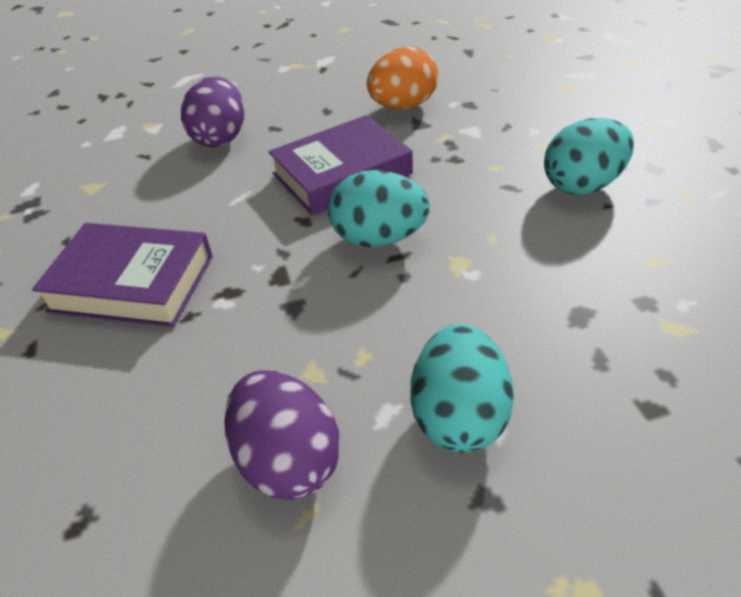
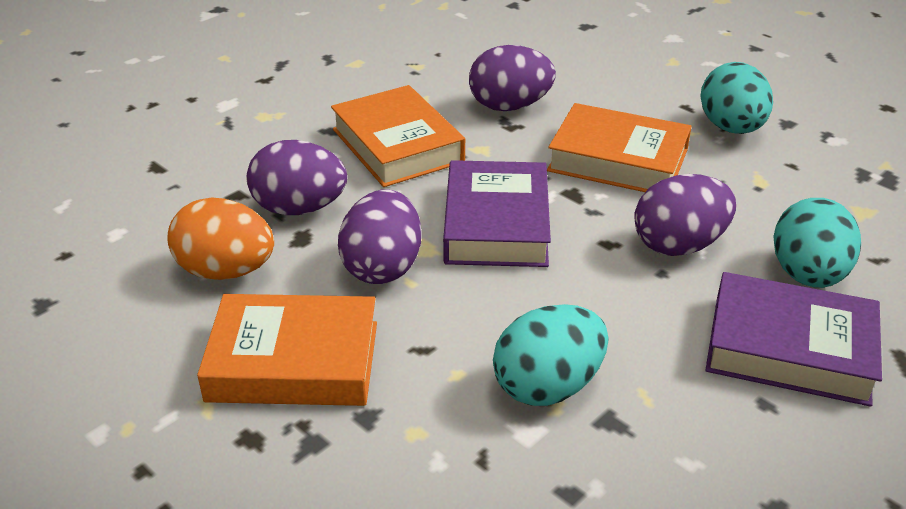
orange book: none = 0 -> [197,294,377,406] [331,85,465,187] [547,103,692,192] = 3
purple egg: [181,76,244,147] [224,370,340,500] = 2 -> [246,140,347,215] [338,189,421,284] [469,45,556,111] [634,174,736,256] = 4

